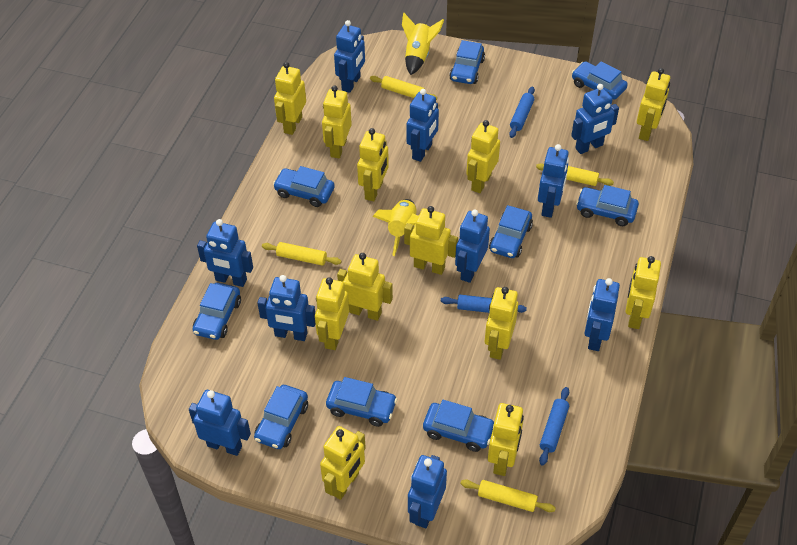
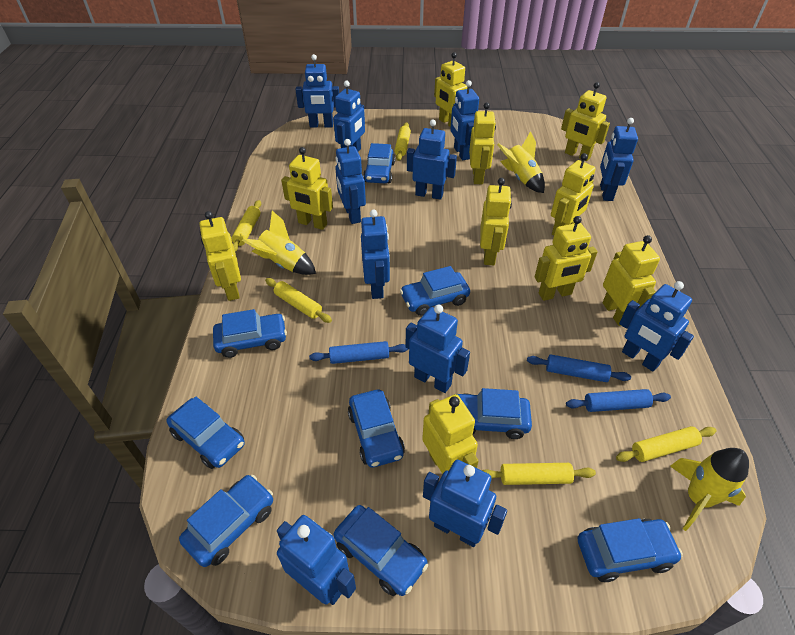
blue robot: [189,390,251,456] [197,219,253,287] [257,275,316,341] [334,20,365,93] [406,89,439,162] [408,455,447,528] [455,209,490,283] [538,144,569,218] [571,84,619,154] [584,278,620,351] = 10 -> [277,515,356,605] [295,54,339,128] [333,81,365,151] [335,139,366,224] [361,210,390,299] [406,304,470,393] [407,120,457,200] [423,460,507,547] [450,80,479,160] [600,118,638,201] [619,281,694,372] = 11
yellow robot: [274,62,306,135] [315,277,349,350] [320,426,366,500] [322,85,352,159] [337,253,393,321] [357,128,389,202] [404,206,458,275] [466,120,500,193] [485,287,518,360] [488,403,524,476] [626,256,661,329] [637,68,670,141] = 12 -> [199,211,241,301] [281,147,333,230] [422,394,478,475] [434,52,467,127] [469,102,496,184] [480,178,512,265] [535,216,598,301] [551,153,596,236] [561,82,610,161] [603,235,660,326] = 10
yellow rocket: [372,199,418,256] [402,13,444,75] = 2 -> [242,211,316,275] [497,131,545,193] [670,448,749,531] = 3
yellow rolling pin: [262,242,342,266] [370,76,437,100] [460,480,556,512] [536,163,614,186] = 4 -> [231,200,261,252] [265,278,332,323] [394,122,411,161] [482,463,596,485] [616,426,716,462] = 5

